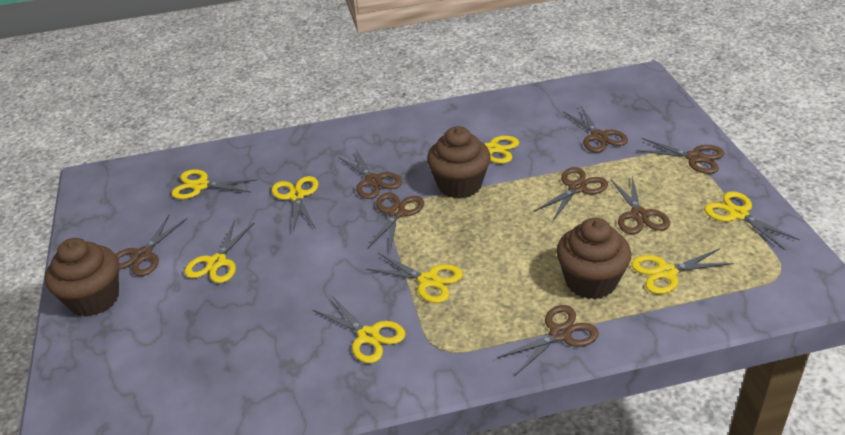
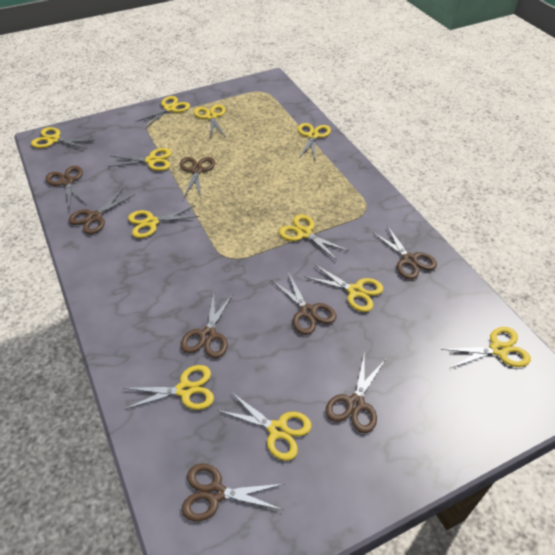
brown cupcake: [45,238,119,317] [427,126,491,199] [556,218,631,299] = 3 -> none = 0
yellow scissors: [171,169,257,199] [185,220,254,283] [272,176,318,231] [313,295,406,363] [366,253,463,303] [443,133,519,164] [631,248,734,294] [704,191,800,250] = 8 -> [31,127,95,149] [108,148,172,171] [123,365,214,410] [128,205,200,238] [135,96,190,128] [194,104,226,138] [218,391,312,461] [279,214,349,261] [298,123,331,159] [305,264,384,312] [441,327,531,369] = 11

